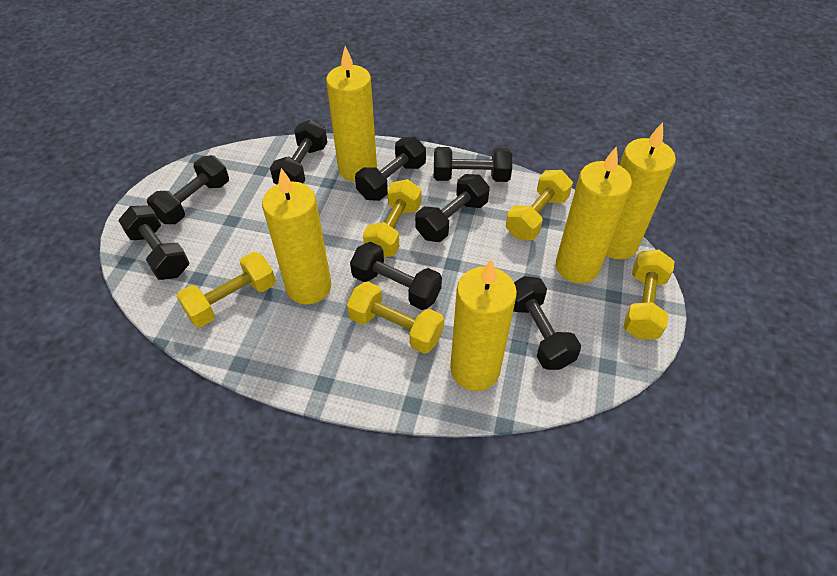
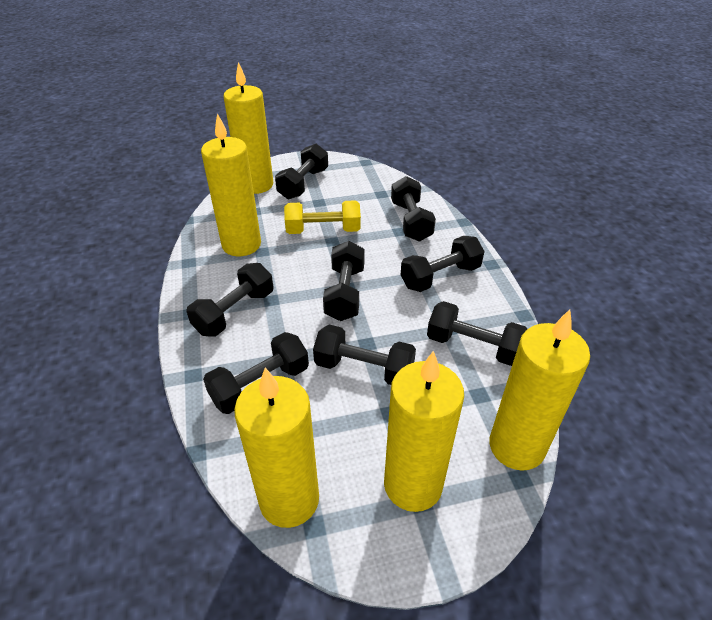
yellow dumbbell: [176,252,276,327] [347,281,444,354] [363,179,422,257] [506,170,573,240] [623,250,675,340] = 5 -> [284,200,361,234] = 1

